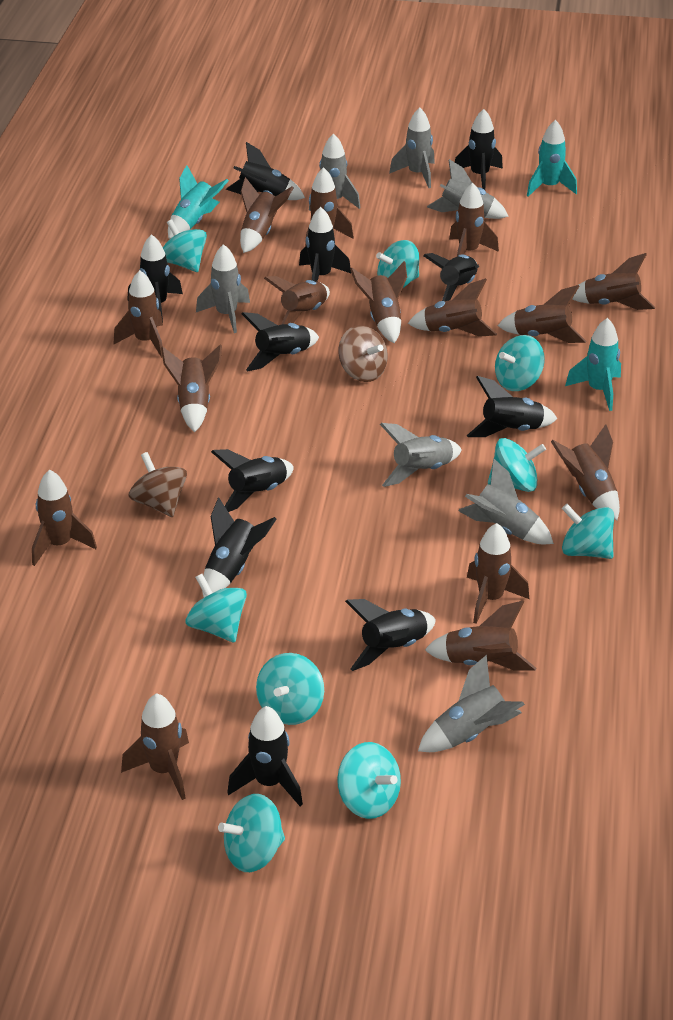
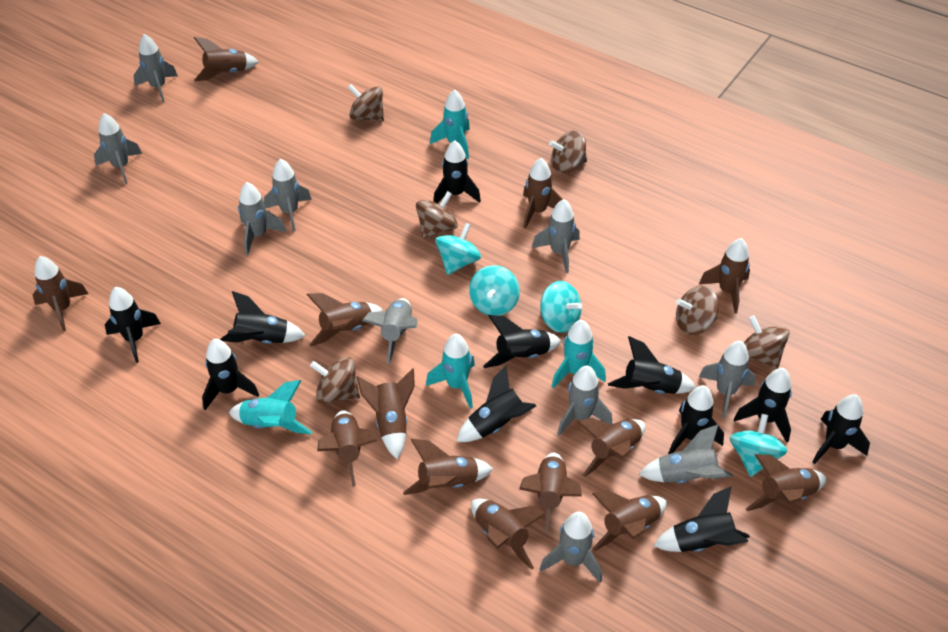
brown rocket: [32,470,97,566] [114,270,163,358] [121,693,189,800] [161,344,222,432] [240,177,294,253] [264,276,330,325] [305,167,354,246] [350,261,407,344] [408,278,497,337] [425,600,536,671] [449,183,499,257] [467,523,529,624] [498,285,586,343] [551,424,620,520] [572,253,655,310] = 15 -> [33,256,88,331] [194,37,259,81] [307,293,383,347] [317,410,378,487] [356,368,415,459] [403,439,493,495] [471,499,547,570] [519,452,582,534] [523,158,563,229] [577,417,645,477] [592,490,667,551] [699,238,750,314] [746,454,827,511] = 13
brown spinning top: [129,452,187,517] [338,325,388,382] = 2 -> [310,357,360,404] [348,84,384,122] [416,191,458,239] [549,130,587,173] [676,285,719,335] [743,315,789,369] = 6
grey rocket: [196,244,250,333] [309,133,360,211] [380,423,462,487] [389,108,435,188] [418,655,525,752] [427,159,509,219] [458,459,554,545] = 7 -> [94,113,142,184] [133,34,178,103] [238,182,286,256] [264,158,312,232] [362,298,418,364] [532,199,580,273] [540,512,602,583] [557,366,612,436] [639,424,733,484] [699,341,756,418] = 10
turquoise rocket: [168,165,229,239] [527,120,577,197] [565,318,621,411] = 3 -> [229,380,312,434] [426,334,475,409] [430,90,470,159] [552,320,606,388] = 4
turquoise spinning top: [163,219,207,272] [186,574,247,643] [218,794,285,872] [256,653,324,725] [337,742,401,819] [376,240,419,288] [488,438,546,492] [495,335,545,391] [562,504,614,559] = 9 -> [435,223,481,275] [469,265,520,316] [540,281,582,333] [729,414,787,477] = 4

